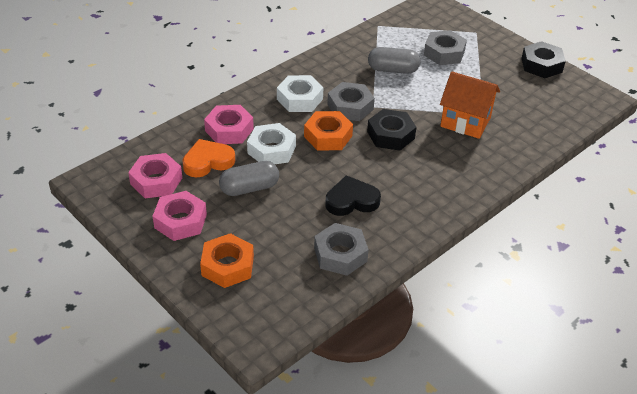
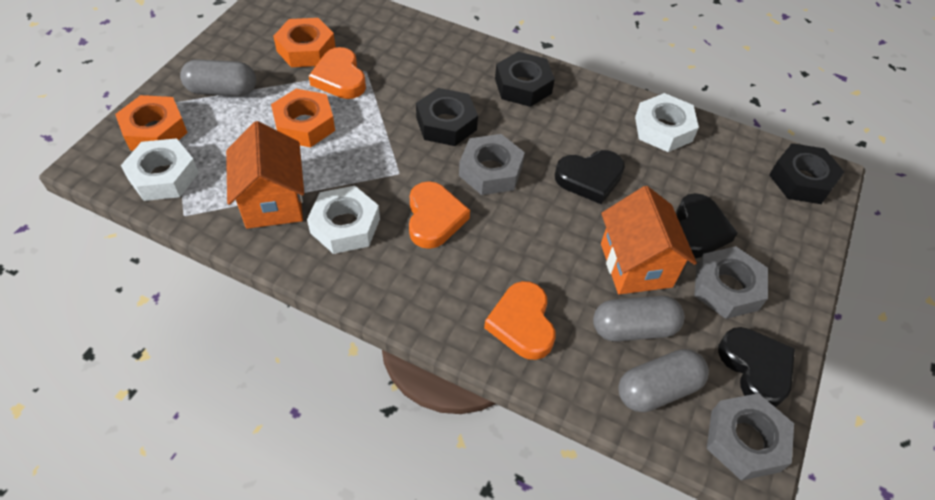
black heart: [325,175,381,216] = 1 -> [555,150,625,204] [676,193,738,258] [718,327,795,407] = 3
black nut: [367,109,416,151] [522,41,566,78] = 2 -> [416,88,478,146] [495,52,555,107] [769,143,844,204] = 3
grey capsule: [219,161,279,196] [368,47,421,74] = 2 -> [180,59,256,96] [593,296,685,342] [618,349,709,412] = 3
orange heart: [182,139,235,178] = 1 -> [309,47,366,99] [409,181,470,249] [484,281,555,360] = 3
orange house: [440,71,500,139] = 1 -> [226,121,304,229] [601,186,697,294] = 2
orange nut: [200,233,254,288] [304,111,353,151] = 2 -> [115,95,188,151] [271,89,335,147] [273,18,336,67] = 3
pink nut: [128,153,182,198] [153,191,207,241] [204,105,254,144] = 3 -> none = 0
white nut: [247,123,296,164] [277,75,324,112] = 2 -> [121,138,199,201] [307,186,380,254] [635,93,699,152] = 3

